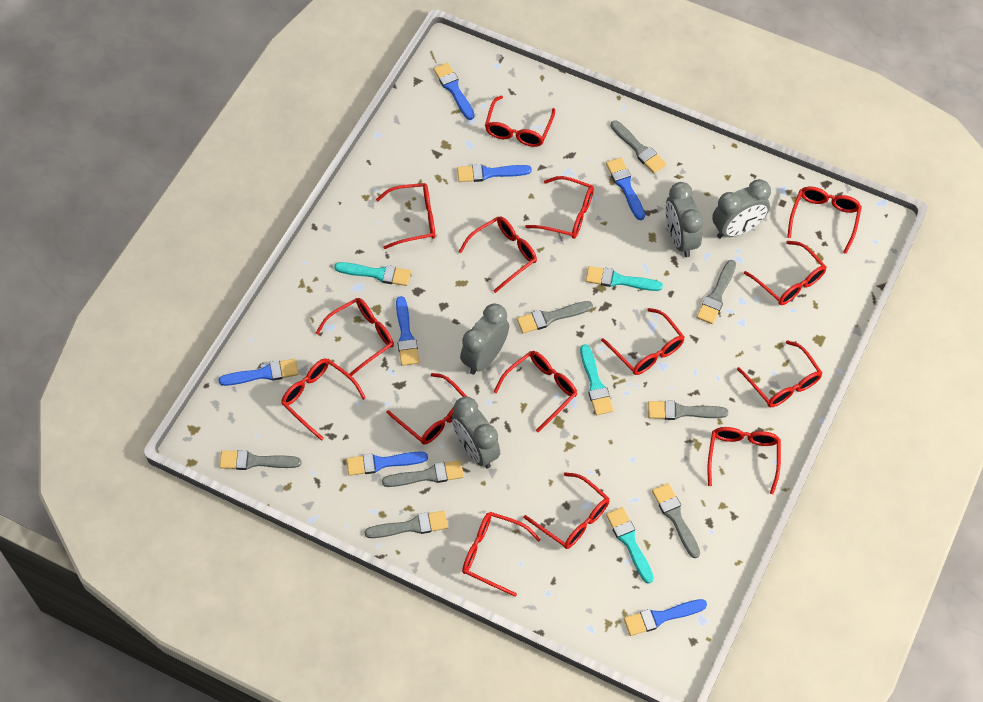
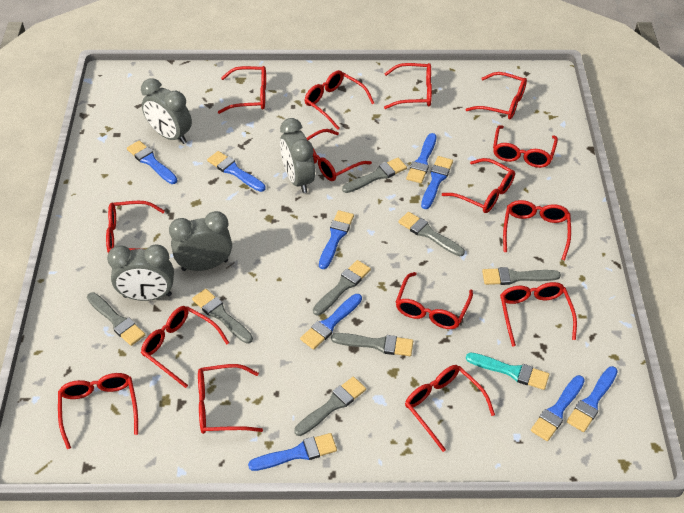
blue brush: [219,359,298,386] [346,452,428,476] [396,296,419,366] [433,63,475,120] [457,164,532,182] [606,158,645,220] [624,599,707,636] = 7 -> [127,140,178,184] [207,151,266,192] [248,433,337,471] [300,294,362,350] [319,210,354,269] [406,133,436,183] [421,156,453,209] [531,375,585,441] [567,366,618,432] = 9
turquoise brush: [334,262,411,286] [580,344,613,415] [586,266,663,291] [606,507,654,583] = 4 -> [466,353,549,390] = 1

